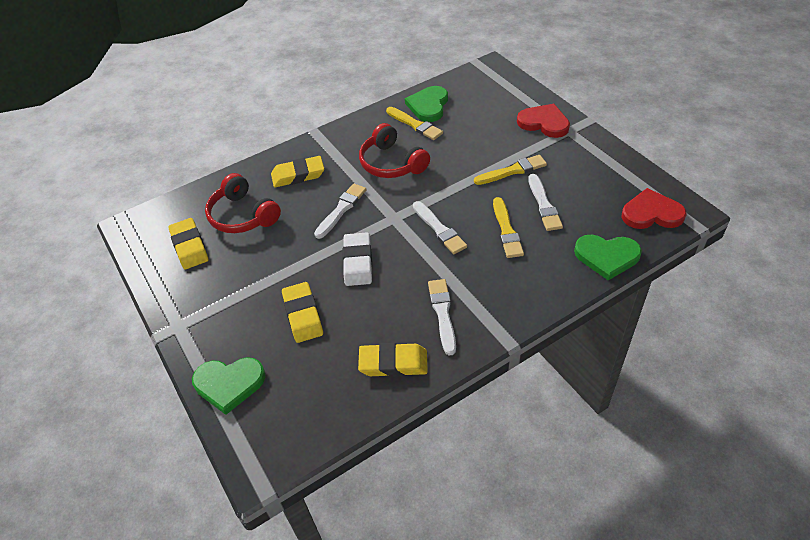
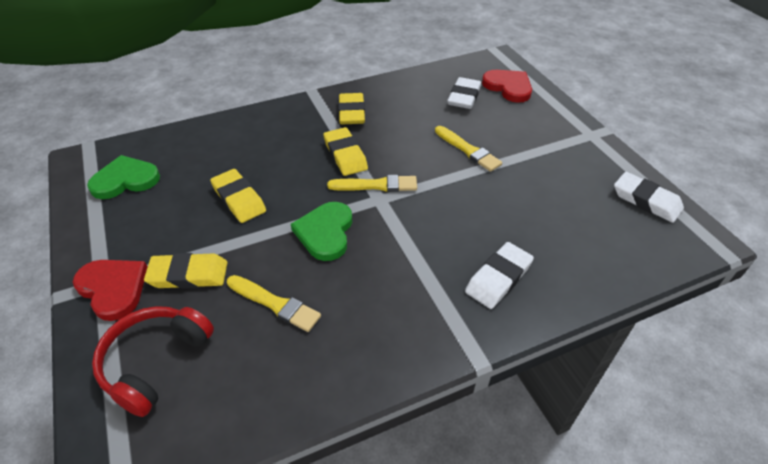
green heart: [192,357,266,415] [405,86,448,122] [574,235,642,280] = 3 -> [87,155,160,199] [291,202,352,261] = 2
red headphones: [205,173,281,233] [359,123,430,178] = 2 -> [92,306,214,417] = 1
white brush: [314,184,366,239] [413,201,467,254] [428,279,456,356] [528,174,563,231] = 4 -> none = 0
white eraser: [343,232,372,286] = 1 -> [447,77,481,109] [465,242,534,309] [614,172,684,223] = 3

